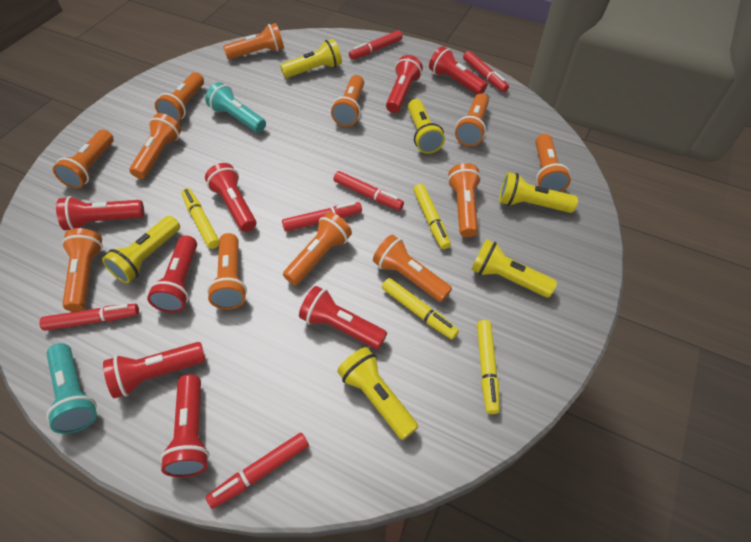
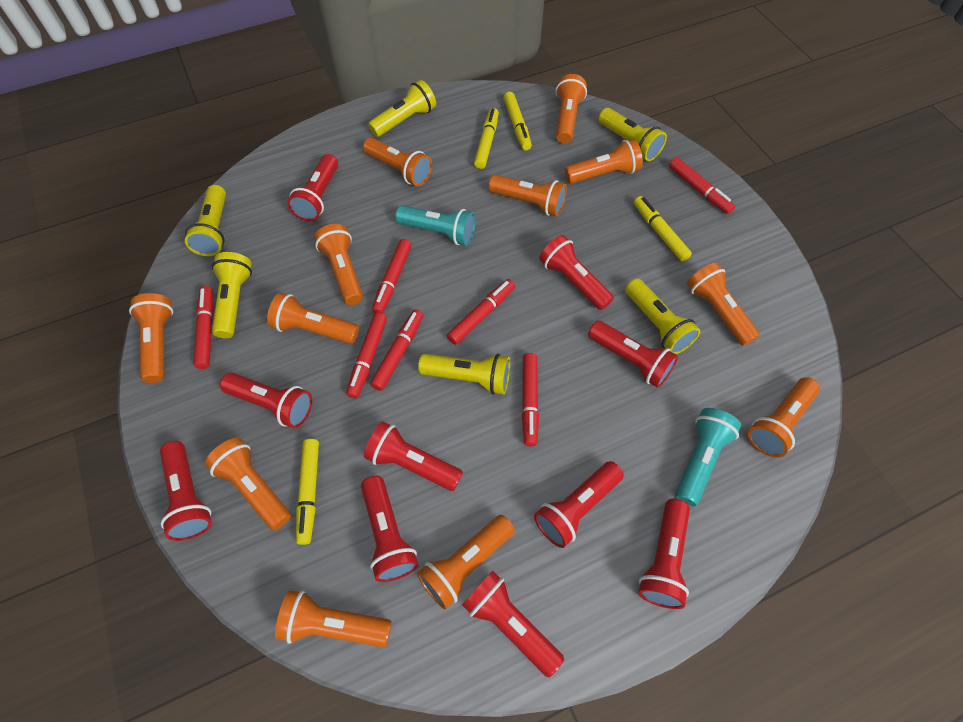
red flashlight: [56,196,144,230] [103,342,206,398] [147,235,197,313] [160,374,210,477] [205,163,256,232] [299,286,387,349] [386,55,423,113] [429,46,487,94] = 8 -> [160,441,212,541] [220,372,312,428] [287,154,338,221] [361,476,418,582] [364,421,463,491] [462,570,564,677] [534,461,624,548] [539,235,614,310] [588,320,678,388] [638,499,690,609] = 10
red marker: [39,304,139,331] [206,433,309,509] [282,202,362,231] [334,171,404,210] [349,30,403,60] [463,51,509,92] = 6 -> [193,286,213,369] [346,312,387,398] [370,310,423,391] [372,239,412,313] [447,279,515,345] [522,353,539,446] [669,157,735,214] = 7

